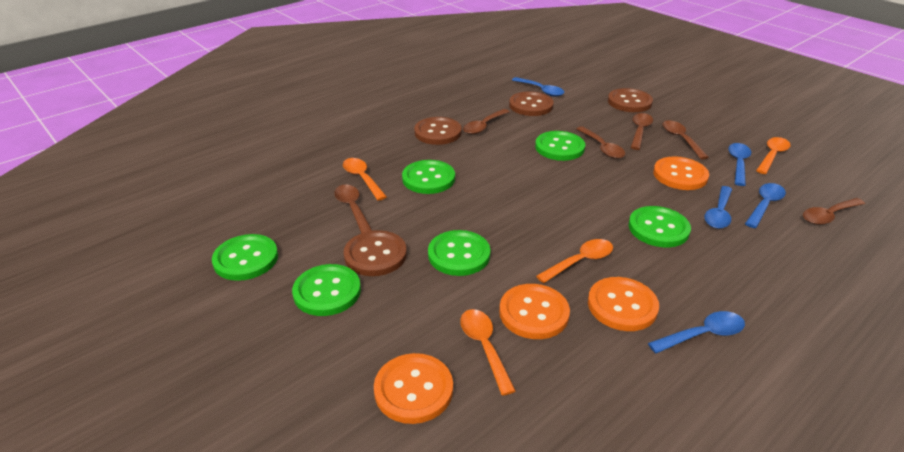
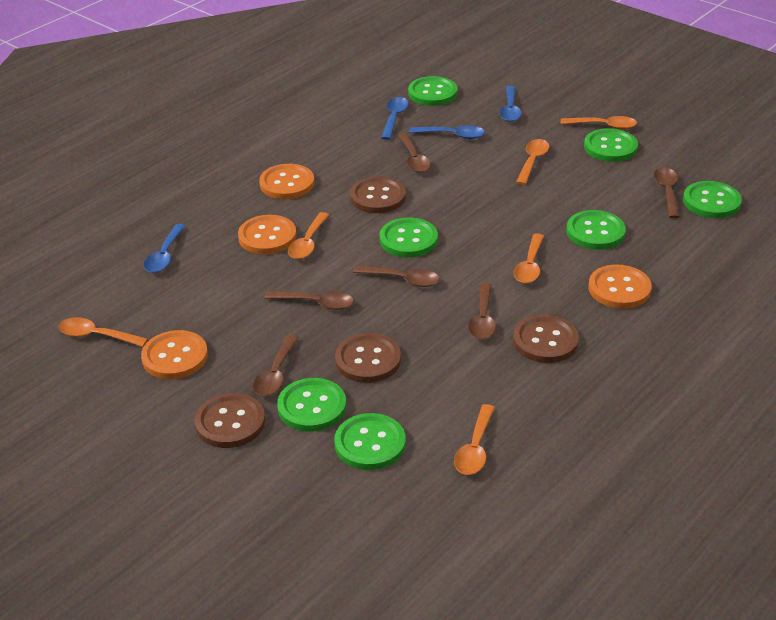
blue spoon: [512,77,564,97] [648,311,745,353] [704,186,732,229] [728,143,751,186] [745,183,786,228] = 5 -> [144,224,186,273] [381,97,409,140] [409,125,485,139] [499,86,522,122] = 4
green button: [212,234,278,281] [292,264,361,316] [402,160,455,194] [428,230,491,276] [535,131,585,161] [629,206,691,248] = 6 -> [277,378,346,431] [335,413,406,470] [380,217,438,258] [408,76,457,106] [566,210,626,250] [584,128,638,162] [683,181,742,218] = 7
orange spoon: [343,158,387,201] [460,309,516,396] [536,239,613,283] [756,137,791,174] = 4 -> [58,317,148,347] [288,212,329,259] [454,404,495,475] [513,233,544,283] [516,139,549,185] [561,116,637,129] = 6

